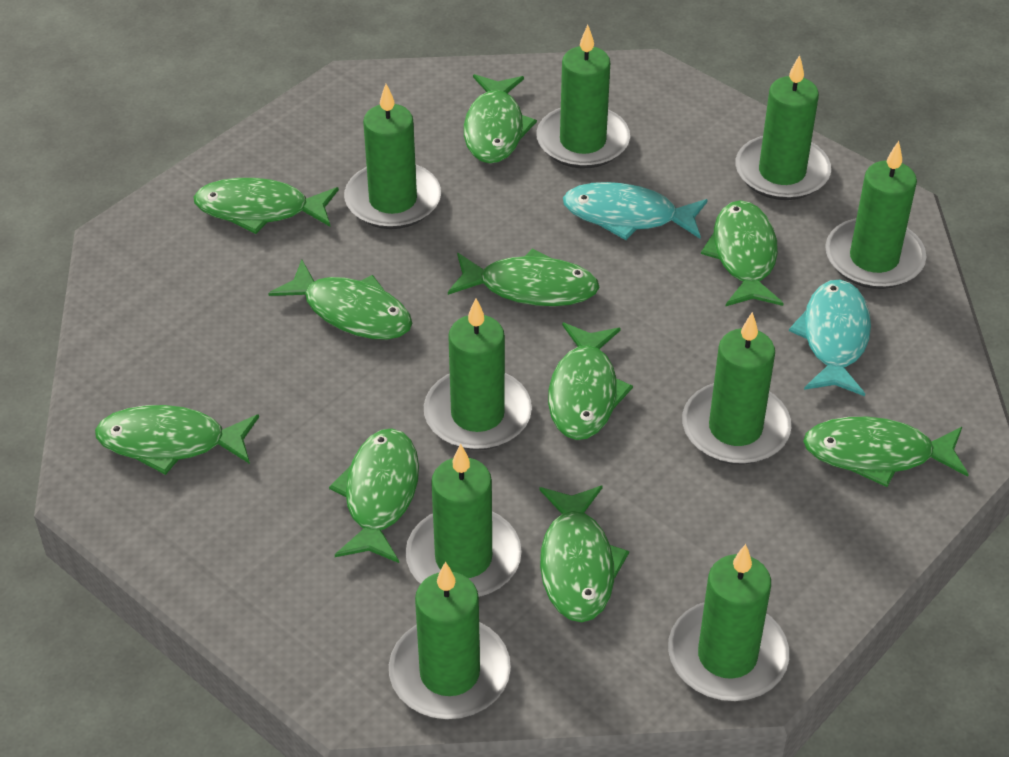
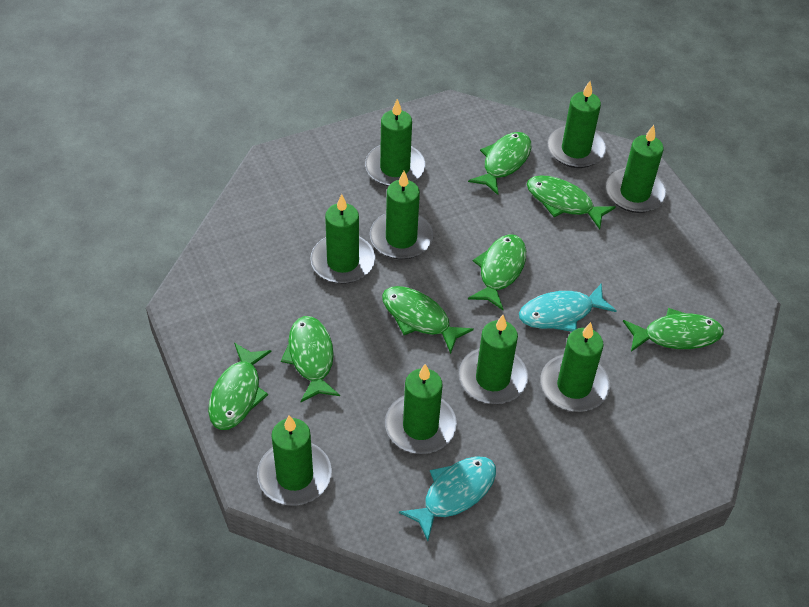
green fish: [95,405,259,475] [194,178,339,234] [268,260,412,340] [329,428,419,563] [448,248,600,306] [464,74,537,163] [539,486,629,622] [548,323,633,440] [701,200,784,307] [803,417,969,487] = 10 -> [208,343,272,430] [281,316,340,402] [382,286,474,354] [468,132,531,195] [468,234,526,310] [527,175,616,230] [623,308,724,352] = 7

